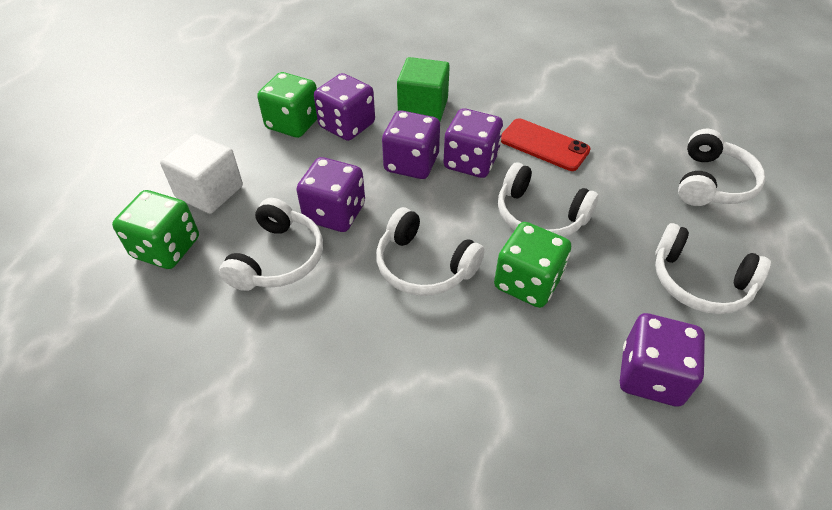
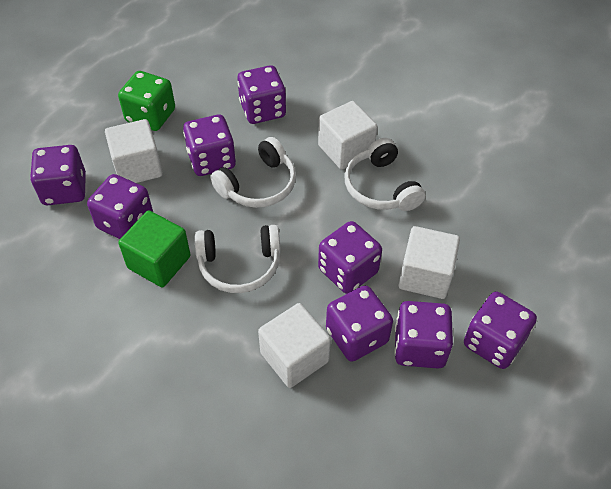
green dice: [112,190,199,269] [257,72,317,138] [494,222,571,308] = 3 -> [118,71,175,131] = 1
purple dice: [296,157,365,232] [314,73,375,141] [382,110,440,179] [443,108,503,178] [620,313,705,407] = 5 -> [30,145,86,205] [87,174,153,239] [183,114,236,176] [237,65,286,124] [318,221,382,294] [326,285,393,362] [394,301,453,368] [464,292,537,369] = 8
red phone: [501,118,591,171] = 1 -> none = 0
white cube: [160,133,243,214] = 1 -> [105,119,163,183] [258,303,331,388] [318,101,377,170] [399,226,460,299] = 4
white headphones: [219,198,323,291] [376,207,485,296] [498,163,599,237] [655,223,771,314] [678,129,766,206] = 5 -> [195,225,281,293] [210,137,296,208] [345,138,425,211] = 3

